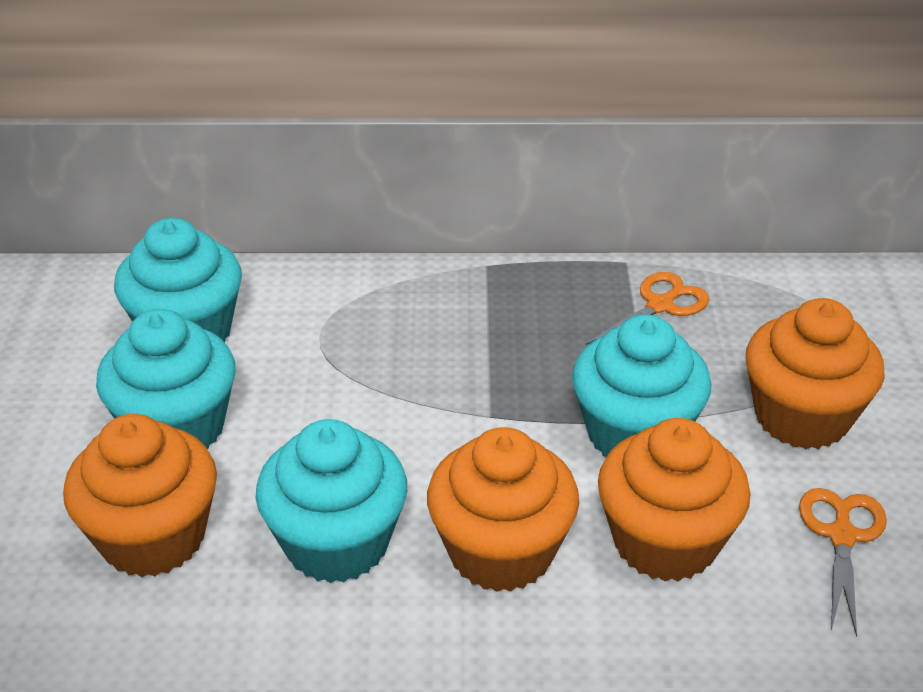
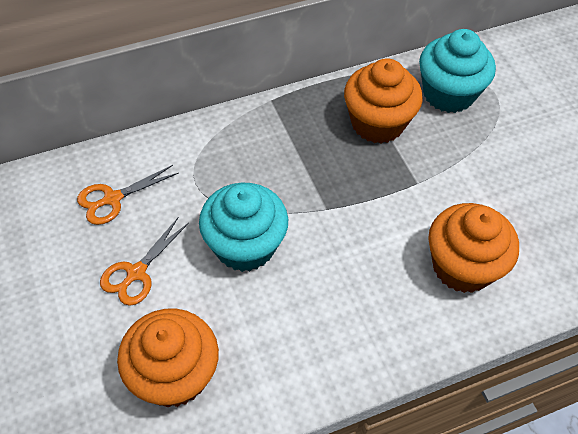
orange cupcake: [63,414,217,577] [427,427,579,592] [598,418,750,581] [745,298,885,449] = 4 -> [117,309,219,407] [344,58,423,144] [428,203,519,293] = 3
turquoise cupcake: [96,309,236,449] [114,218,242,342] [256,419,407,583] [572,314,711,457] = 4 -> [199,183,288,272] [419,29,496,113] = 2

